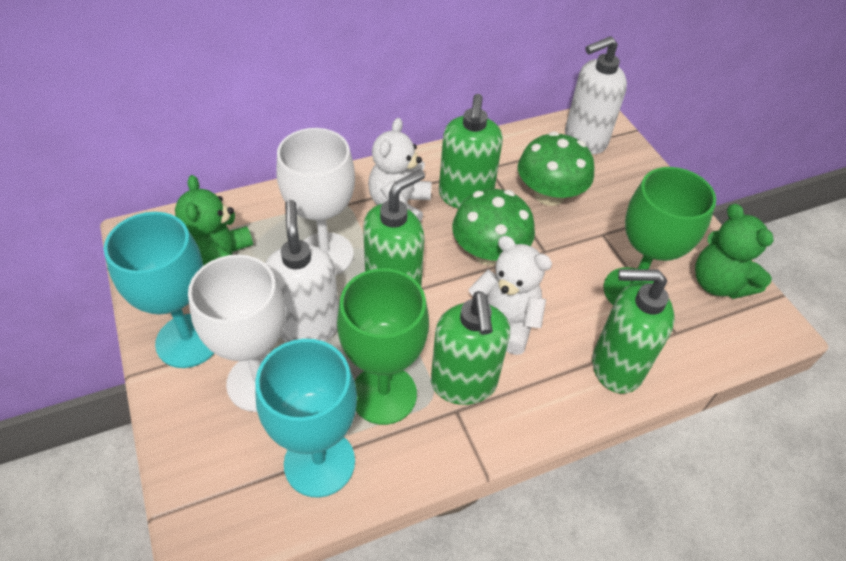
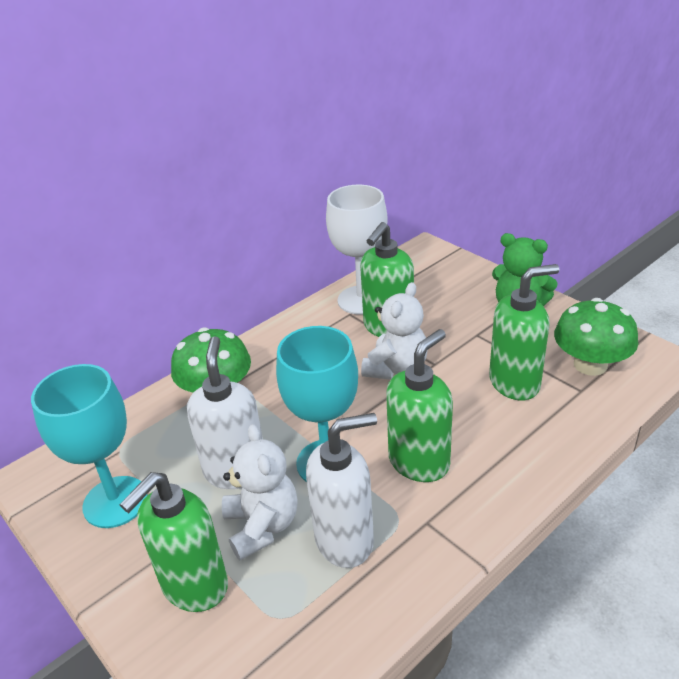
green goblet: [337,268,429,425] [603,167,716,305] = 2 -> none = 0
green teddy bear: [175,175,253,266] [695,204,774,299] = 2 -> [492,233,558,306] = 1
white goblet: [188,255,285,412] [276,128,355,275] = 2 -> [326,185,388,314] = 1

